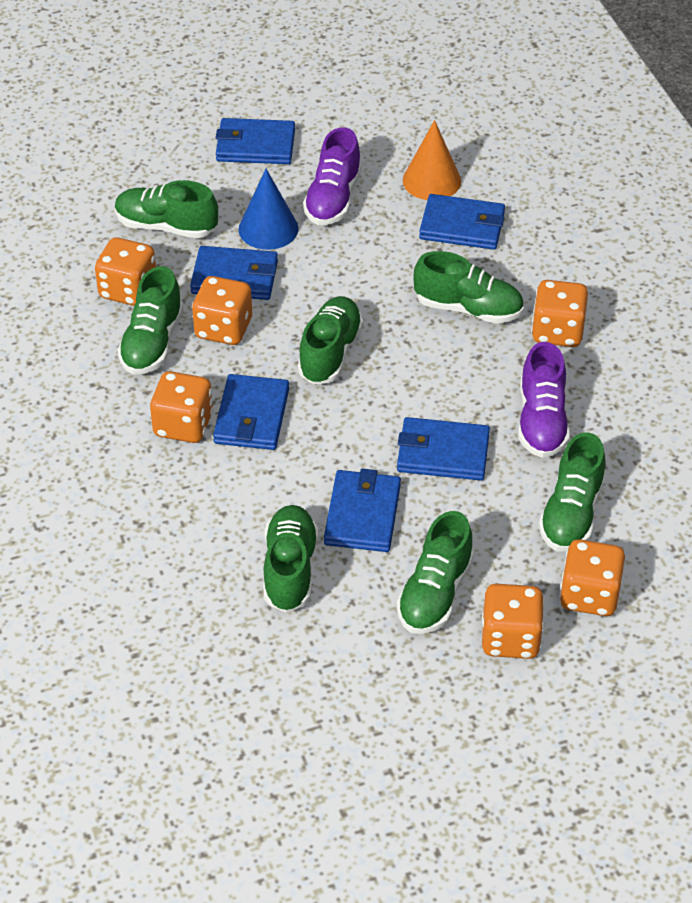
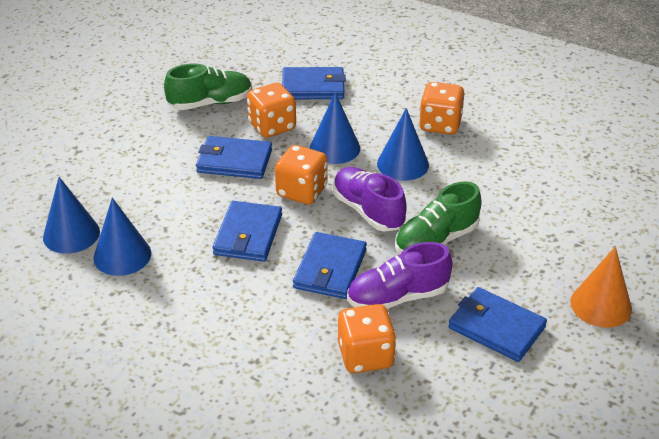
blue cone: [238,169,299,250] = 1 -> [43,177,100,254] [93,198,151,276] [310,92,360,164] [377,108,429,181] = 4
blue wallet: [190,246,278,300] [213,374,289,450] [216,118,295,164] [324,469,401,552] [397,417,490,481] [419,194,505,250] = 6 -> [196,136,272,179] [212,201,282,262] [282,67,346,99] [293,232,367,299] [448,287,547,362] = 5
green shoe: [115,180,218,238] [118,266,183,375] [264,505,318,612] [298,296,363,384] [397,511,474,634] [414,251,524,324] [539,432,606,551] = 7 -> [164,64,252,110] [395,181,482,254] = 2
orange dice: [95,237,156,306] [150,371,214,443] [192,276,252,345] [482,584,544,659] [531,280,588,347] [559,539,625,616] = 6 -> [247,83,296,138] [275,145,328,205] [338,304,397,373] [419,82,464,135] = 4

